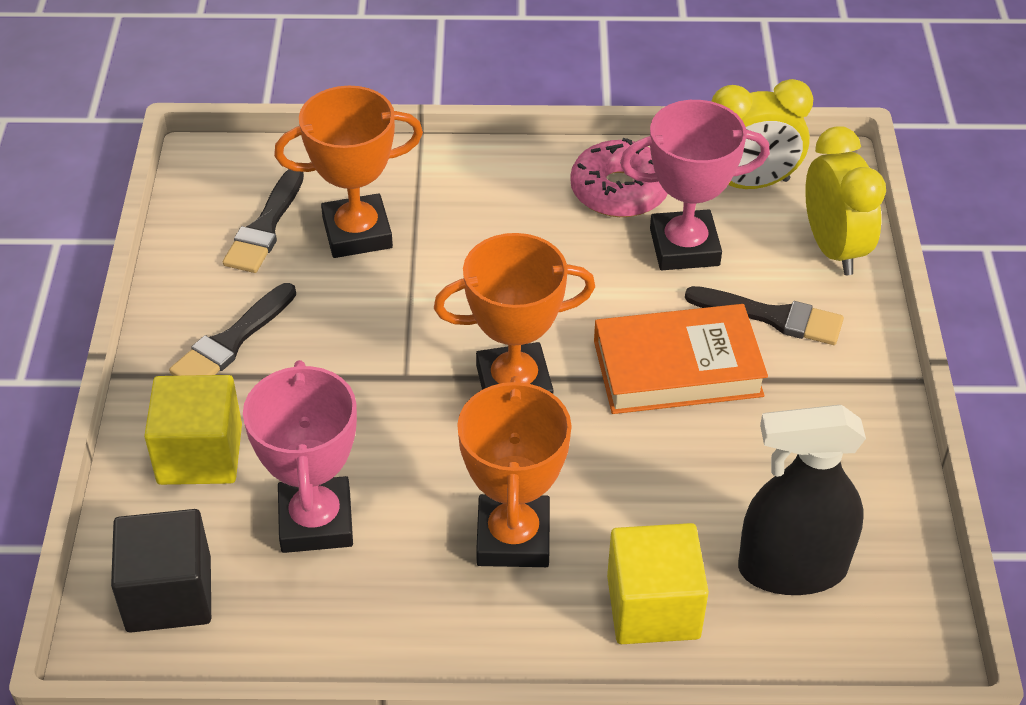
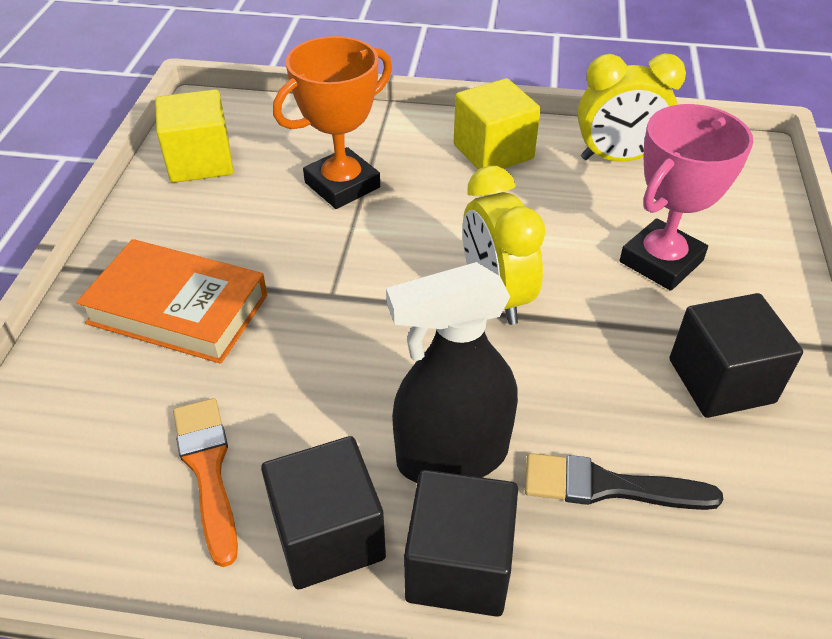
black brush: [169,283,296,376] [223,169,304,273] [685,286,844,345] = 3 -> [525,453,723,510] = 1
black cube: [111,509,211,633] = 1 -> [261,436,386,589] [404,470,518,617] [670,293,803,418] = 3
orange brush: none = 0 -> [173,398,238,567] = 1
orange trophy: [274,86,423,258] [434,233,595,394] [457,376,572,567] = 3 -> [273,36,392,209] = 1
pink donut: [570,138,668,217] = 1 -> none = 0
pink trophy: [243,360,357,553] [620,100,770,270] = 2 -> [620,104,753,291] = 1

